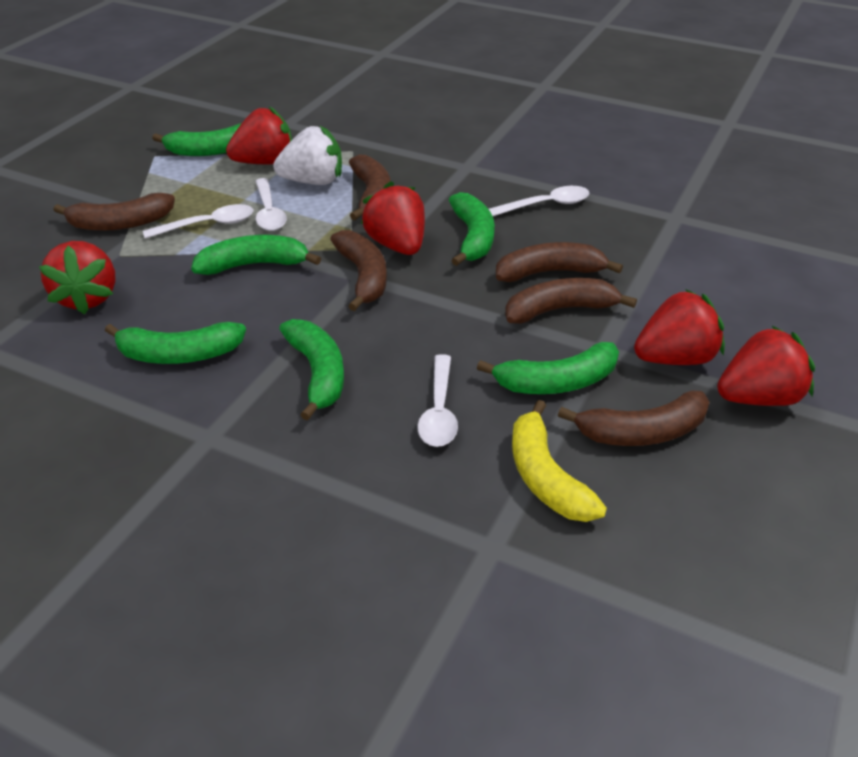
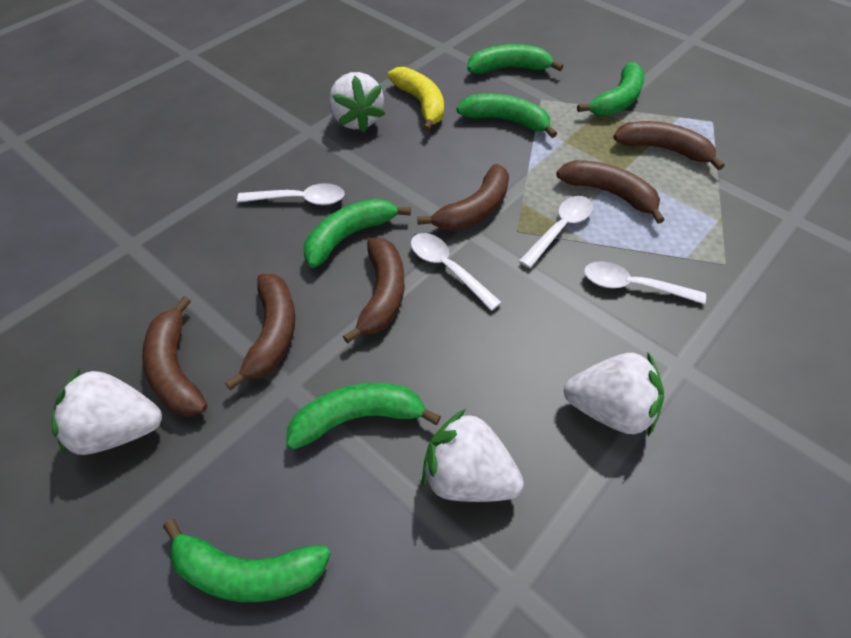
red strawberry: [39,241,116,314] [226,106,292,164] [361,181,425,255] [634,289,725,365] [717,326,815,406] = 5 -> none = 0
white strawberry: [273,126,342,185] = 1 -> [52,368,162,455] [329,72,385,133] [422,409,524,502] [564,353,664,436] = 4

